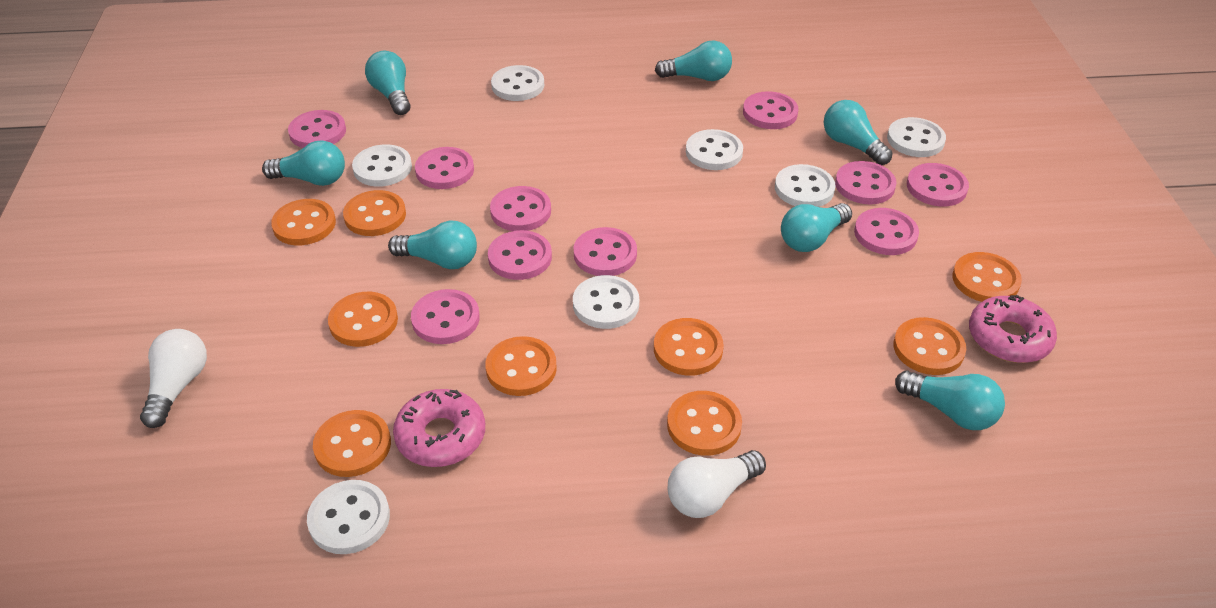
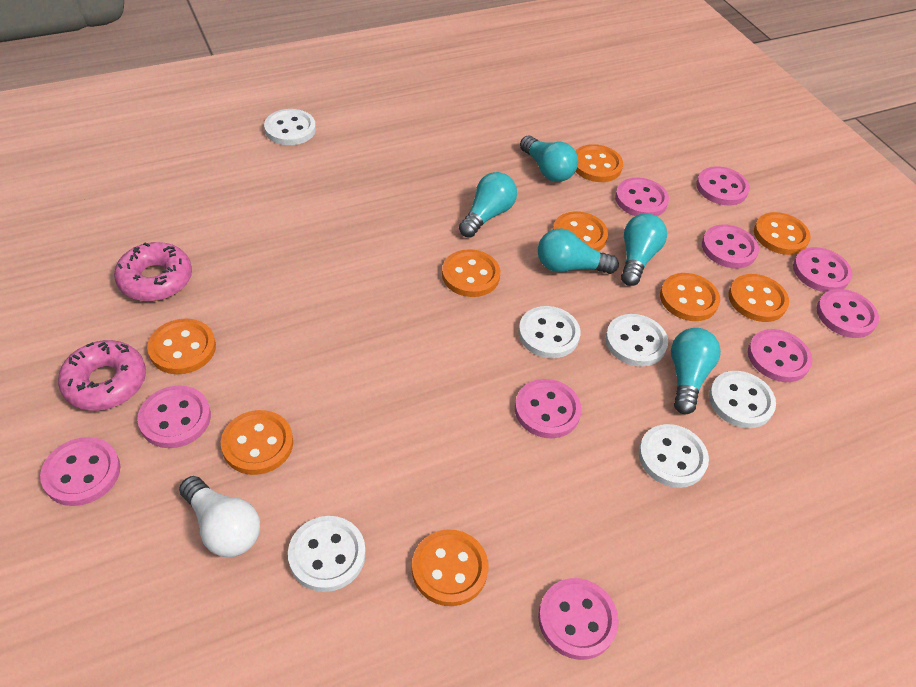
turquoise light bulb: [262,140,345,186] [365,51,411,115] [388,221,477,269] [655,40,732,81] [781,203,852,252] [824,100,893,165] [895,370,1005,430] = 7 -> [459,172,517,238] [520,136,578,182] [538,229,619,274] [621,213,667,286] [671,328,721,414] = 5
white button: [307,480,390,554] [352,144,412,187] [491,65,544,101] [573,275,639,329] [686,129,743,170] [775,164,836,207] [887,117,946,157] = 7 -> [264,109,316,145] [288,516,366,592] [518,306,581,358] [605,314,668,367] [638,424,709,488] [709,371,776,428] = 6
white light bulb: [140,329,207,428] [668,450,766,518] = 2 -> [179,476,260,557] = 1

